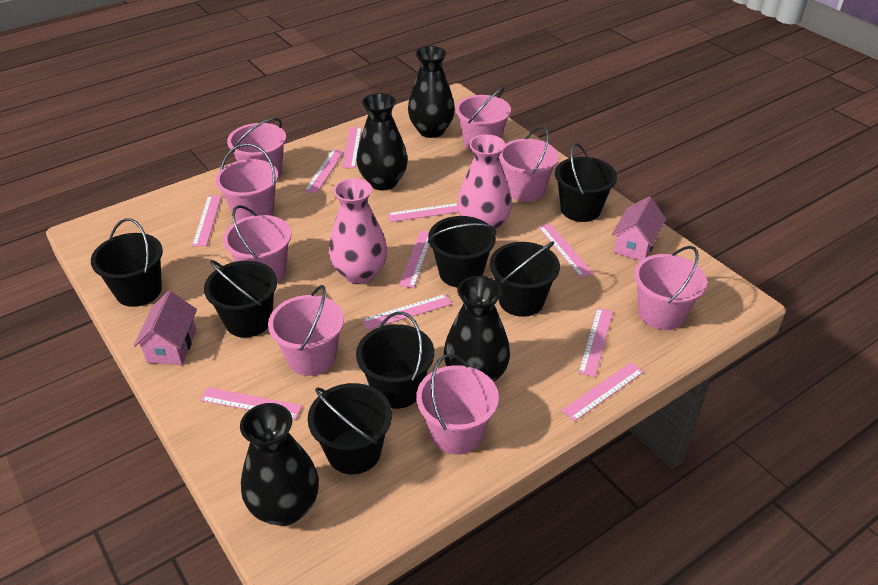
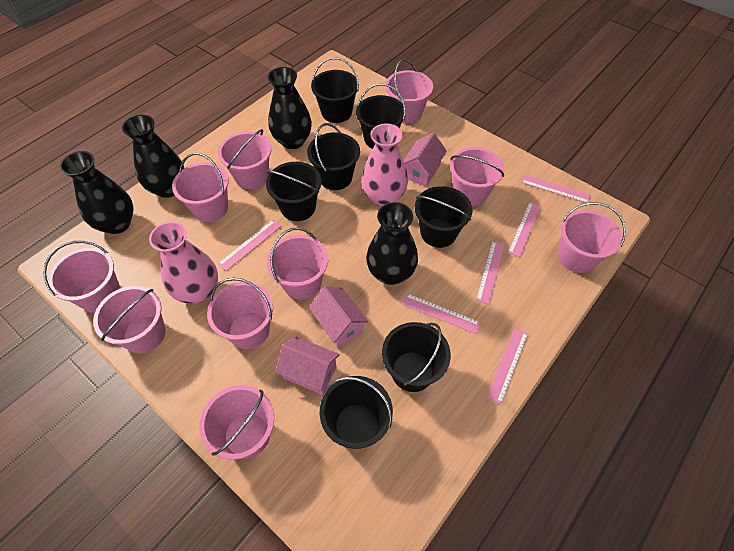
pink bucket: [215,143,278,221] [223,205,291,282] [227,118,286,178] [268,285,344,376] [416,354,499,454] [456,87,511,151] [499,126,559,202] [634,246,707,330] = 8 -> [43,241,120,313] [93,286,166,353] [172,153,229,222] [199,385,274,460] [207,278,273,349] [218,129,271,189] [267,228,328,299] [385,59,433,124] [450,147,505,206] [558,202,626,273] = 10
pink house: [134,291,197,365] [612,197,666,261] = 2 -> [275,336,340,395] [309,286,368,348] [403,133,447,187] = 3
pink ruler: [192,195,221,246] [200,387,302,419] [304,149,344,193] [342,127,362,168] [361,294,452,330] [388,203,458,222] [399,231,430,288] [538,224,593,278] [562,362,644,422] [578,308,613,377] = 10 -> [218,220,281,271] [401,293,481,334] [476,241,505,304] [487,328,528,405] [508,202,541,257] [521,174,591,203] = 6

